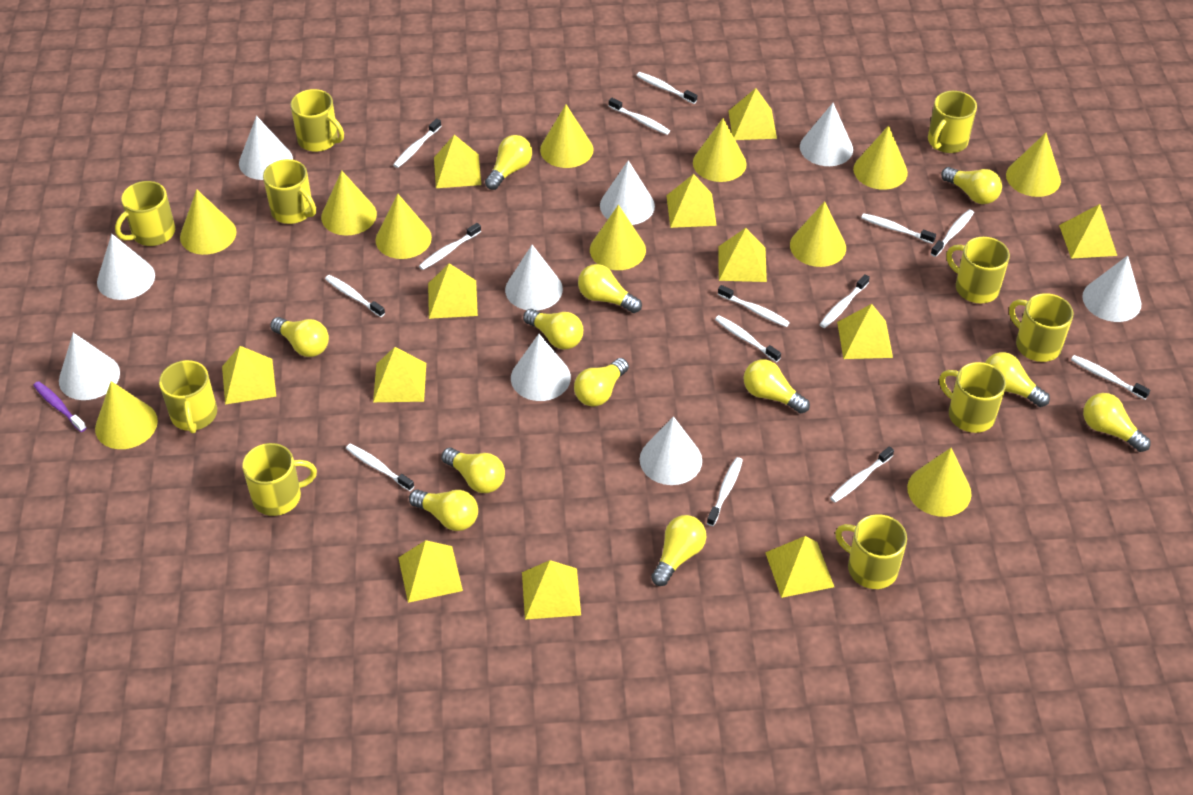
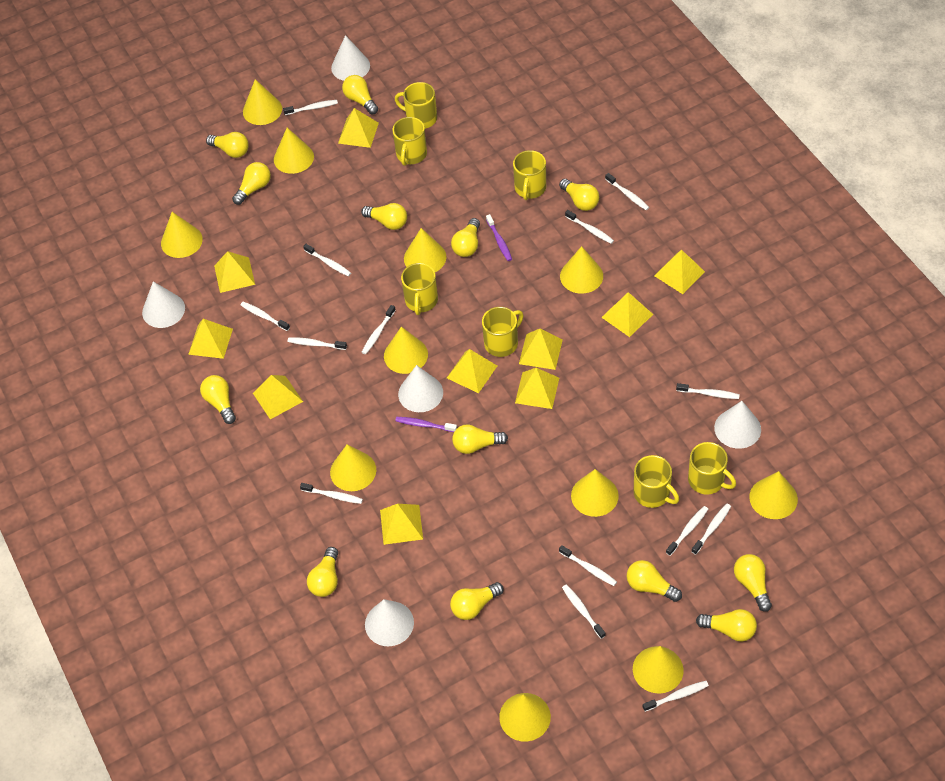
purple toothbrush: [33,381,87,432] = 1 -> [395,417,457,432] [486,214,512,261] = 2
white cone: [59,333,120,400] [97,234,155,300] [239,116,293,180] [505,245,563,311] [511,334,571,401] [600,160,655,225] [640,416,702,485] [800,103,853,166] [1082,256,1141,322] = 9 -> [142,281,185,328] [331,35,370,81] [365,599,414,646] [398,365,443,412] [714,401,761,449] = 5
yellow light bulb: [270,317,329,357] [409,489,478,531] [441,448,505,493] [485,135,532,190] [523,309,583,349] [574,358,629,406] [578,264,642,313] [651,515,707,586] [743,359,810,414] [941,167,1002,204] [985,352,1050,407] [1083,393,1150,452] = 12 -> [200,375,236,424] [206,132,249,158] [232,162,271,205] [307,547,338,597] [342,75,378,115] [361,203,407,230] [450,582,504,620] [451,218,480,257] [452,424,508,454] [559,179,599,211] [627,560,682,602] [696,609,757,642] [734,554,772,612] = 13
yellow mug: [115,181,175,246] [159,360,217,433] [242,443,317,516] [263,159,316,224] [290,89,344,152] [835,514,907,589] [928,91,977,153] [939,362,1006,433] [946,237,1010,303] [1009,293,1073,362] = 10 -> [392,117,427,166] [395,82,437,129] [401,263,438,315] [482,307,523,357] [513,150,546,200] [633,455,679,508] [688,442,736,495] = 7
yellow pyramid: [222,346,276,404] [373,347,426,402] [398,540,463,603] [428,263,478,319] [434,135,481,188] [522,560,581,619] [666,174,717,228] [718,228,767,282] [728,88,777,140] [765,536,834,598] [837,304,893,359] [1059,204,1117,259] = 12 -> [188,319,233,359] [214,251,255,293] [253,375,303,419] [338,108,379,148] [380,504,423,545] [447,349,497,393] [515,368,559,409] [519,329,563,370] [601,292,653,337] [654,250,705,294] = 10

